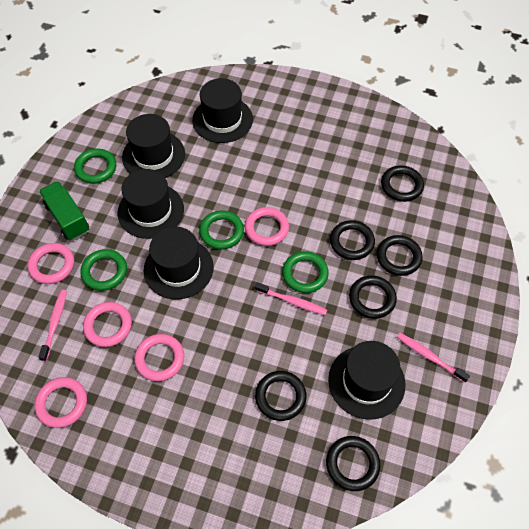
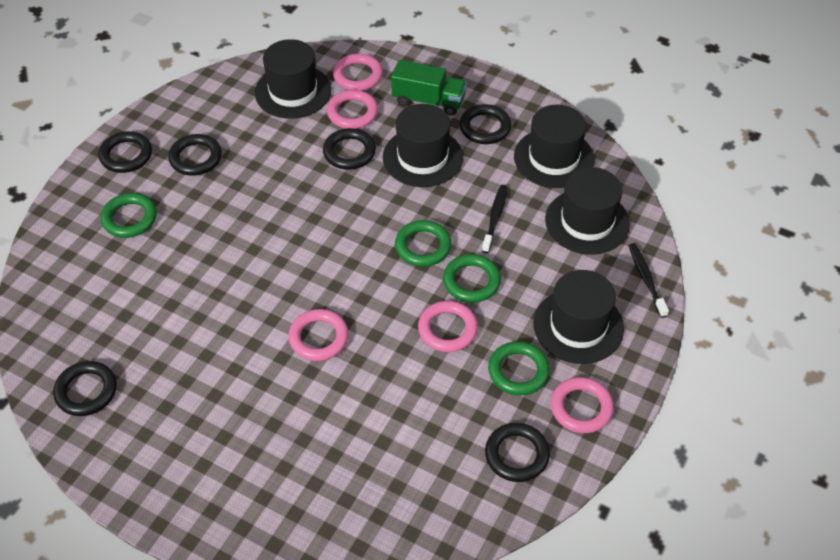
black toothbrush: none = 0 -> [482,185,507,253] [628,243,669,318] = 2
pink toothbrush: [38,290,67,361] [255,282,327,315] [397,333,470,383] = 3 -> none = 0

